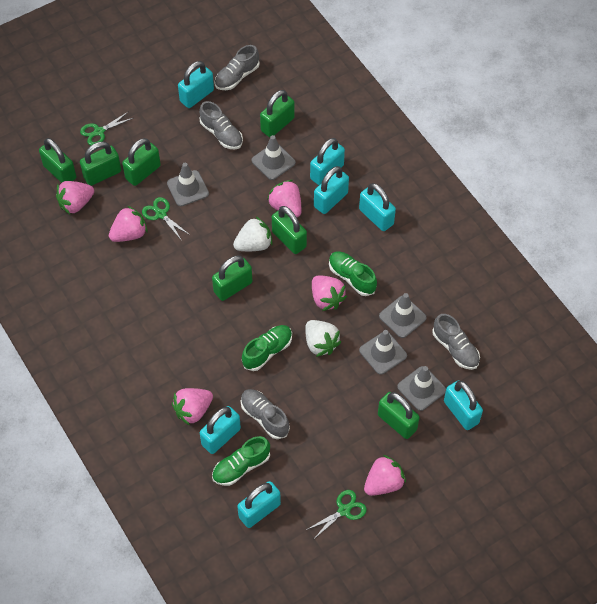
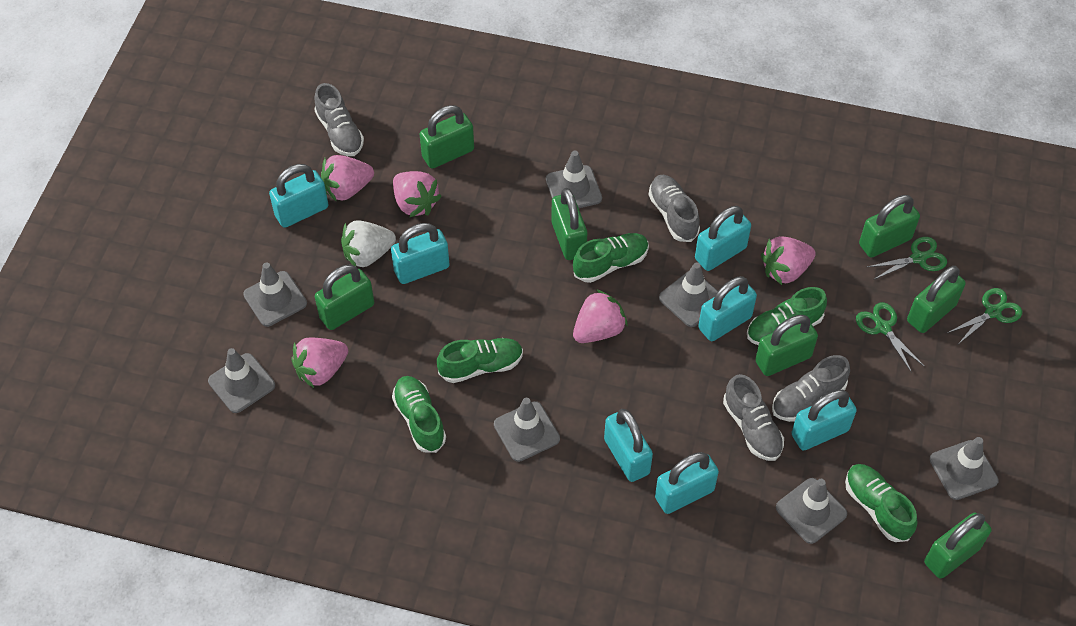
green shoe: [212,436,270,486] [242,325,292,371] [329,251,377,296] = 3 -> [392,376,446,453] [437,338,523,383] [573,233,649,283] [747,287,827,345] [845,464,917,542] = 5
grey traffic cone: [167,163,209,206] [251,135,296,180] [359,330,407,375] [379,293,427,338] [397,366,446,411] = 5 -> [208,348,275,413] [243,262,307,327] [494,398,560,462] [546,151,602,208] [659,262,718,327] [776,478,847,544] [930,437,999,500] = 7
pink strawberry: [56,181,94,214] [109,206,147,242] [172,388,213,426] [267,180,301,217] [312,275,347,311] [364,455,406,496] = 6 -> [291,338,348,388] [321,155,374,202] [393,171,442,217] [573,289,628,343] [761,236,816,285] = 5
white strawberry: [233,217,273,251] [305,320,341,357] = 2 -> [341,220,396,267] = 1

